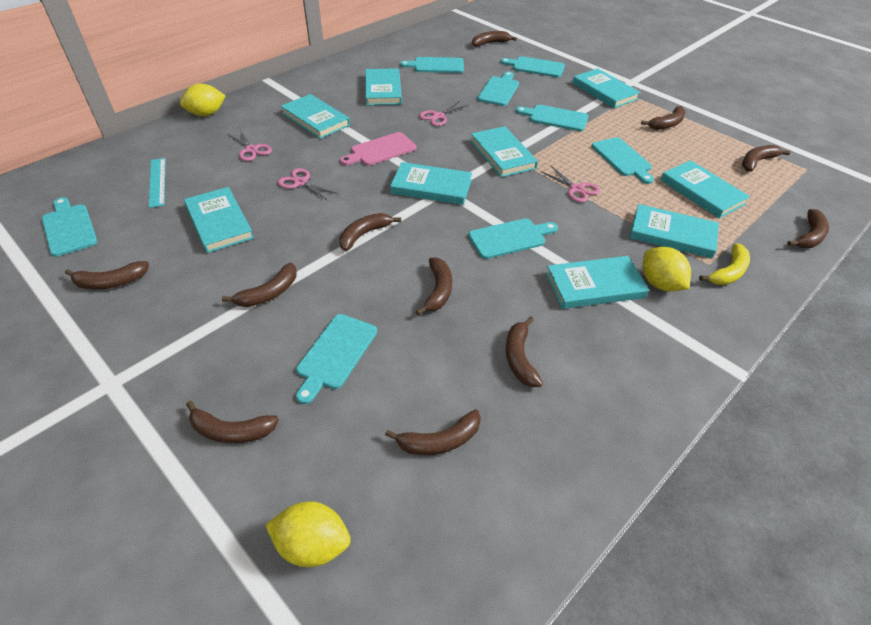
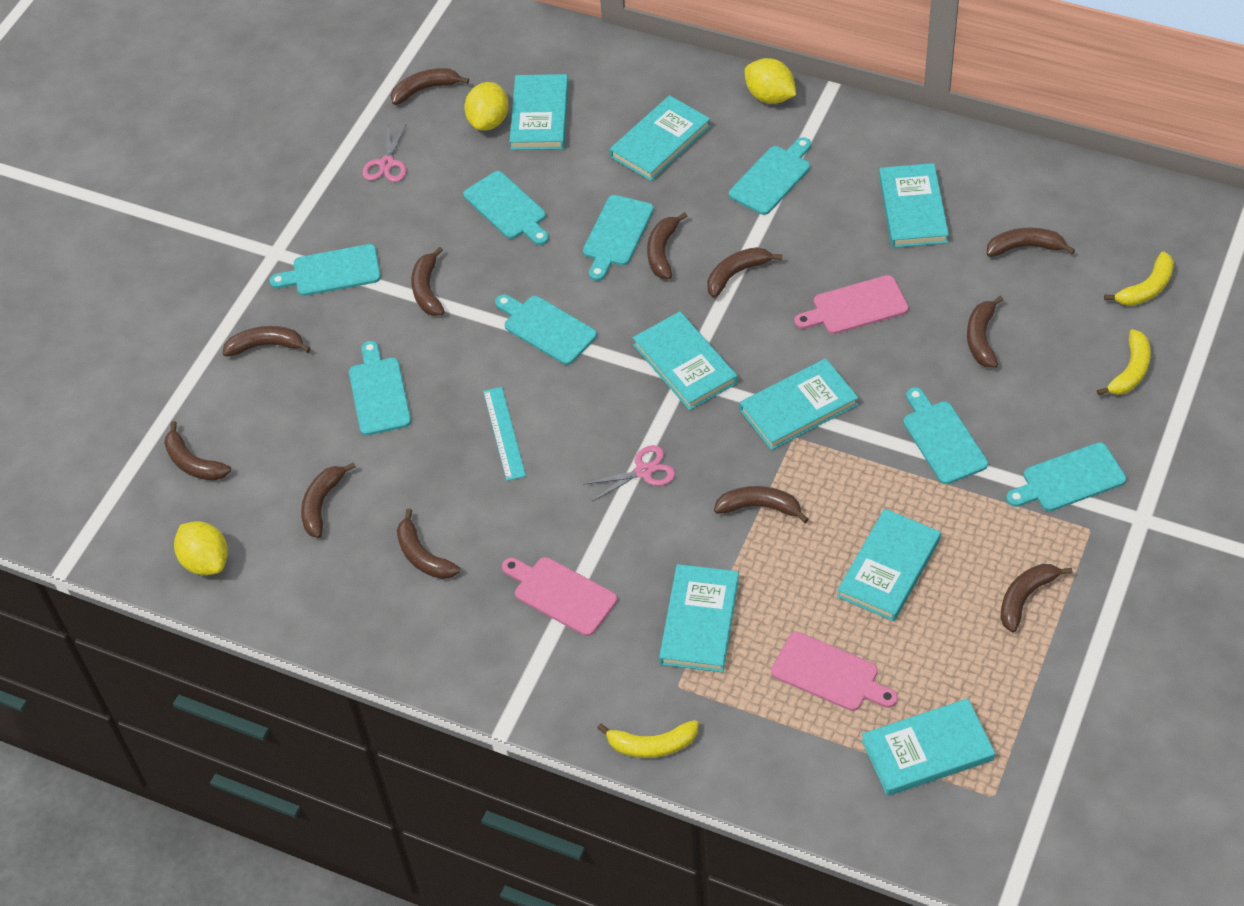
brown banana: [65,261,149,289] [186,401,279,443] [222,263,297,307] [340,213,401,251] [385,409,481,455] [416,258,452,315] [472,31,517,47] [505,317,543,387] [641,106,686,130] [742,145,790,171] [787,209,829,248] = 11 -> [164,421,231,481] [223,326,311,357] [301,462,356,538] [391,68,469,105] [397,508,460,579] [411,247,445,316] [647,212,687,279] [707,247,782,298] [714,486,809,523] [967,296,1003,368] [987,228,1075,257] [1000,564,1072,632] = 12
pink cutting board: [340,132,416,166] = 1 -> [502,557,617,636] [771,632,898,711] [794,275,908,334] = 3
pink scissors: [228,130,272,161] [278,168,338,201] [419,101,468,126] [540,166,600,202] = 4 -> [362,123,407,182] [583,445,675,501] = 2
turquoise book: [184,187,254,253] [281,94,350,139] [365,68,402,105] [390,162,472,205] [470,126,538,177] [546,256,649,309] [572,69,641,108] [629,204,719,259] [661,160,750,218] = 9 -> [510,74,569,150] [610,95,711,181] [633,311,737,411] [659,564,739,672] [740,358,858,450] [837,508,941,621] [862,698,995,796] [879,163,949,248] = 8
yellow banana: [699,243,750,285] = 1 -> [597,720,698,758] [1097,329,1151,396] [1104,251,1174,306] = 3

